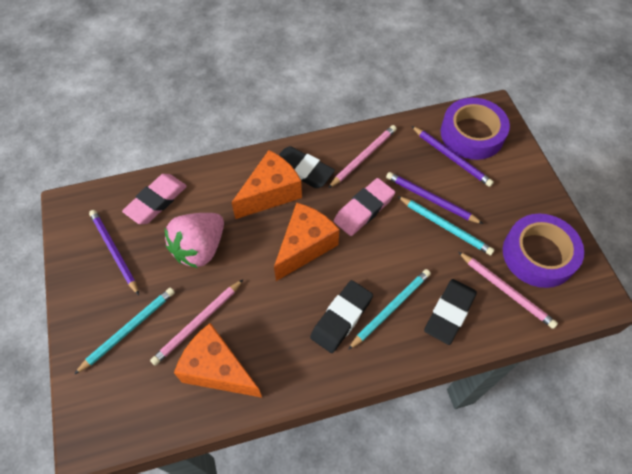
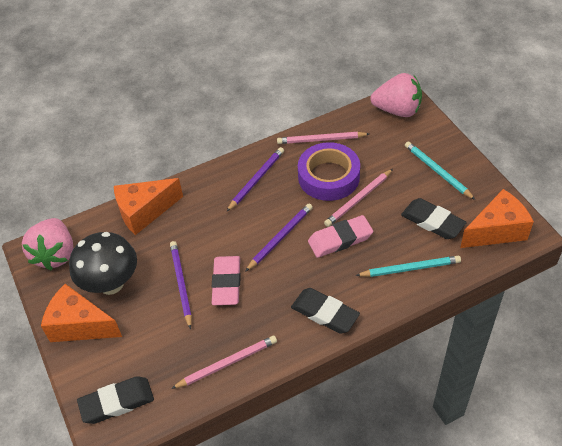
black mushroom: none = 0 -> [69,232,137,295] = 1
pink strawberry: [165,213,224,268] = 1 -> [22,218,73,270] [371,73,422,117] = 2
purple tape: [441,98,510,160] [503,214,584,288] = 2 -> [298,142,360,201] = 1
turquoise pencil: [74,288,175,375] [348,269,431,350] [398,196,494,255] = 3 -> [355,256,461,277] [405,141,475,200] = 2

